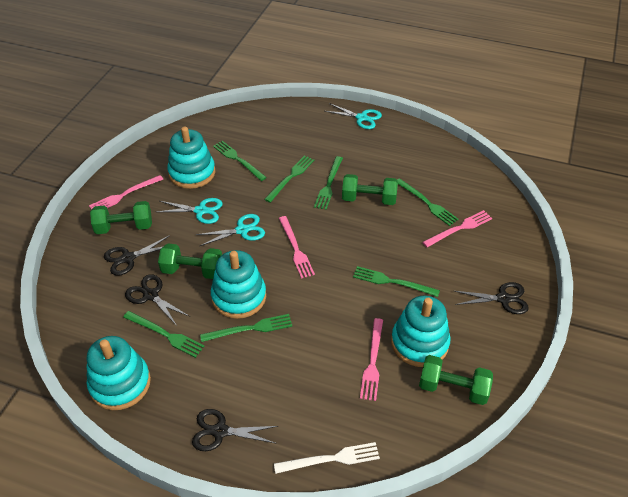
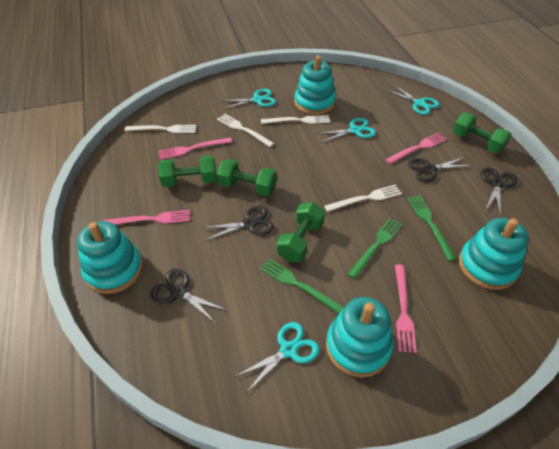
green fork: [123,311,205,358] [200,314,292,342] [213,141,267,181] [264,155,315,203] [314,156,343,210] [353,266,440,297] [397,178,459,226] = 7 -> [260,259,345,314] [347,218,402,279] [408,195,456,261] = 3
turquoise scissors: [157,198,223,224] [196,214,265,246] [325,103,382,129] = 3 -> [222,89,276,109] [234,322,320,393] [316,118,376,143] [386,84,439,115] = 4
white fork: [274,442,380,474] = 1 -> [125,125,196,133] [217,114,274,147] [261,115,330,124] [324,184,402,212] = 4

